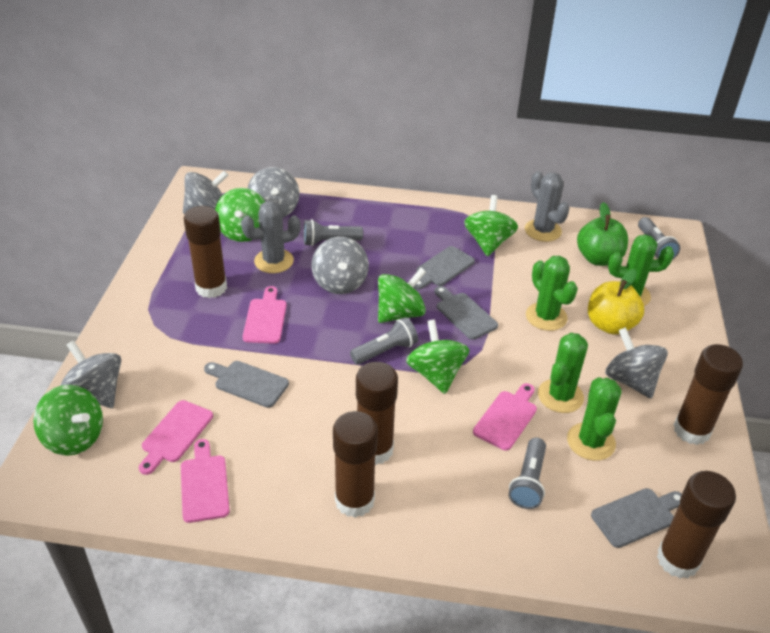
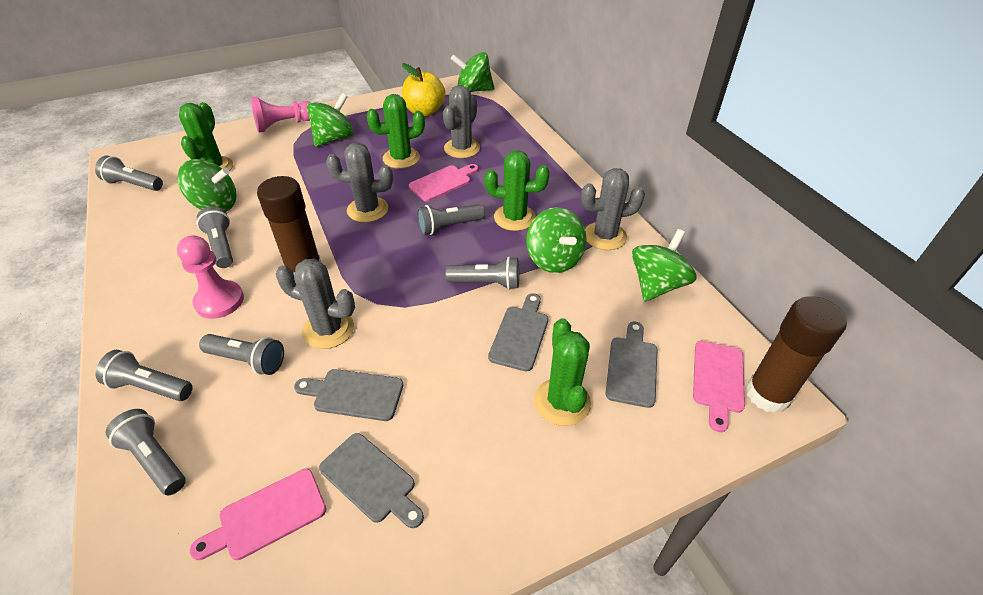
brown glue stick: [184,206,227,298] [333,411,378,518] [356,362,398,465] [657,471,736,578] [673,344,743,445] = 5 -> [257,176,322,273] [746,296,847,413] = 2
green apple: [577,202,628,266] = 1 -> none = 0
grey cactus: [241,201,301,273] [525,171,569,242] = 2 -> [276,258,355,349] [326,142,393,222] [443,85,480,158] [581,168,645,250] = 4
grey flashlight: [304,219,363,246] [350,317,418,364] [509,438,546,509] [638,217,680,260] = 4 -> [95,156,163,191] [96,350,193,401] [105,409,186,495] [197,207,233,268] [199,334,284,375] [417,204,485,235] [445,257,519,290] = 7
grey spinning top: [60,341,121,408] [183,171,228,214] [248,167,299,217] [311,237,369,294] [605,327,668,399] = 5 -> none = 0
pink cutting board: [139,400,213,475] [181,439,230,523] [243,286,287,344] [473,383,537,451] = 4 -> [190,469,326,560] [409,164,478,202] [693,341,745,432] = 3
pink pawn: none = 0 -> [177,235,244,319] [251,97,311,132] = 2

